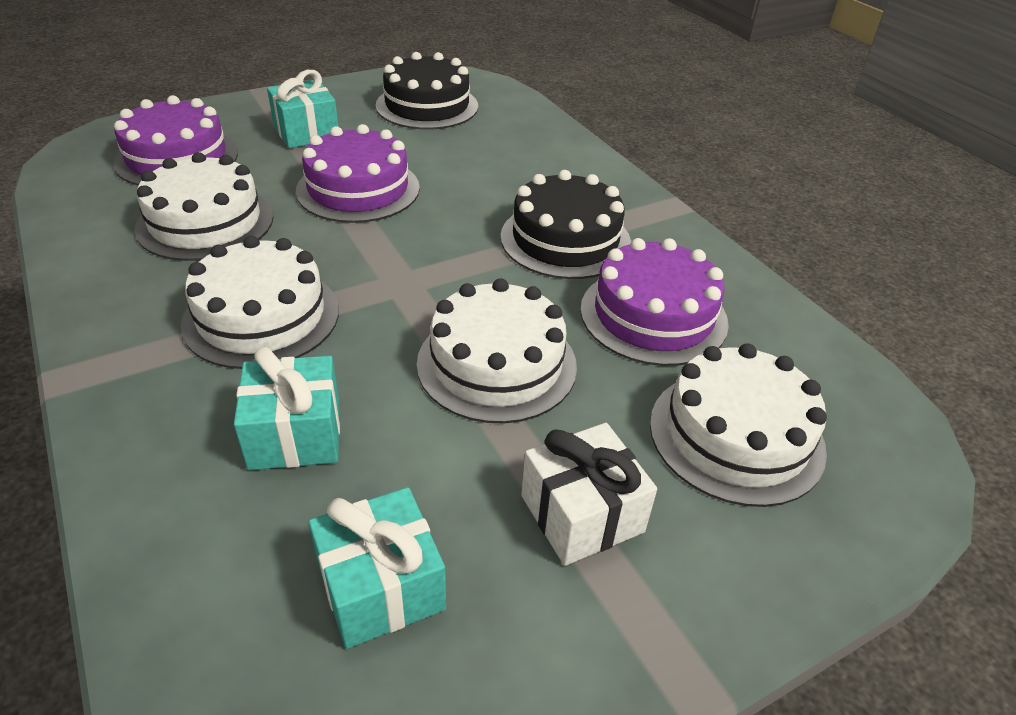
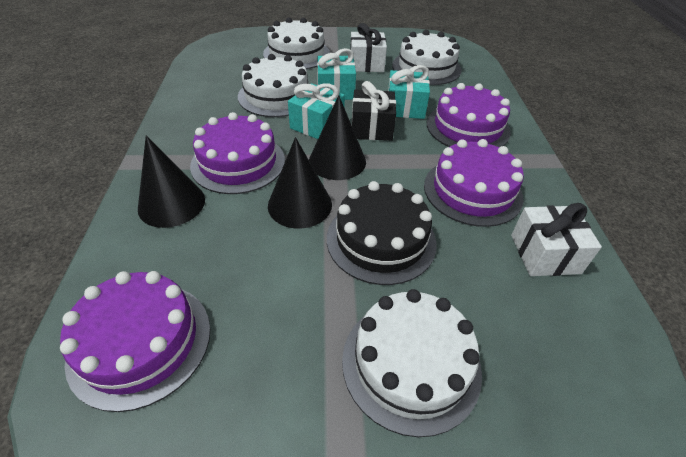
black cake: [376,52,478,130] [500,170,631,279] = 2 -> [327,181,437,285] = 1
black cone: none = 0 -> [138,135,205,228] [268,137,332,229] [309,95,366,180] = 3
black gift: none = 0 -> [352,81,396,141] = 1
purple cake: [113,95,238,186] [296,124,420,223] [580,238,729,366] = 3 -> [60,271,210,412] [190,112,285,194] [424,139,524,227] [427,83,511,148] = 4
white gift: [521,423,657,566] = 1 -> [350,23,387,72] [511,203,602,276] = 2

